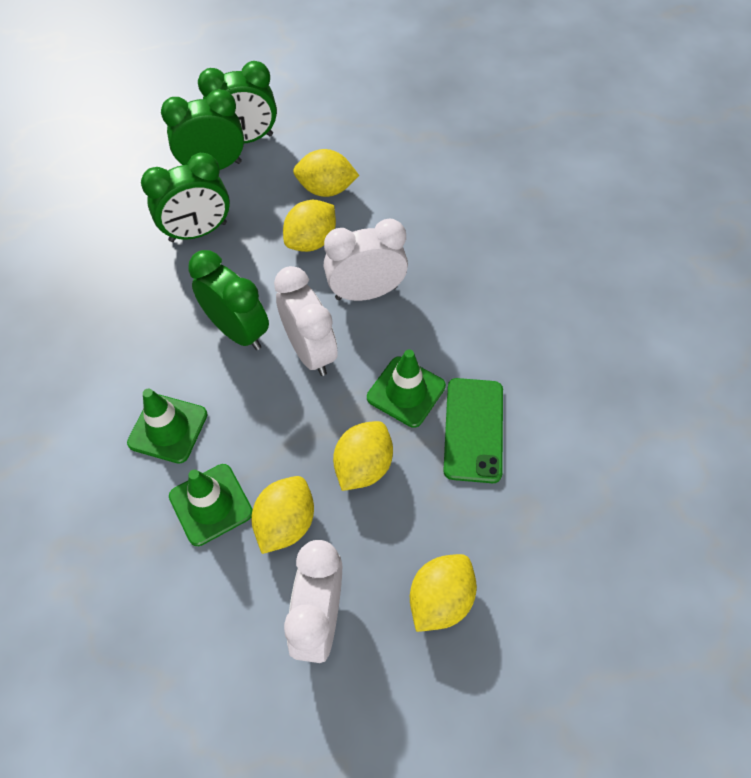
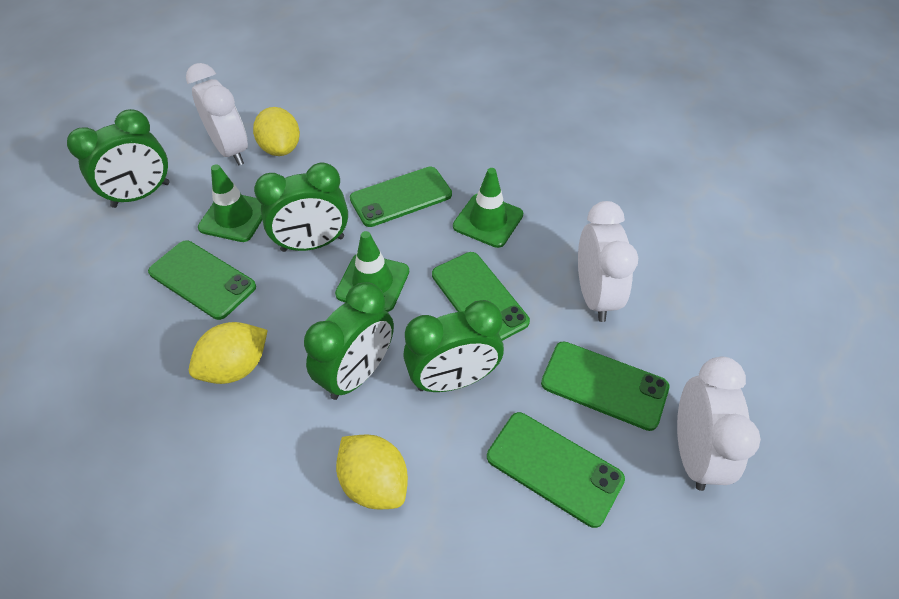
green phone: [443,378,503,483] = 1 -> [148,240,256,320] [350,167,452,227] [432,252,530,341] [487,412,625,528] [541,341,669,431] = 5
yellow lemon: [251,476,314,554] [283,200,336,252] [293,149,359,197] [333,421,393,491] [410,554,477,632] = 5 -> [189,322,268,384] [253,107,300,156] [336,435,408,509] = 3

